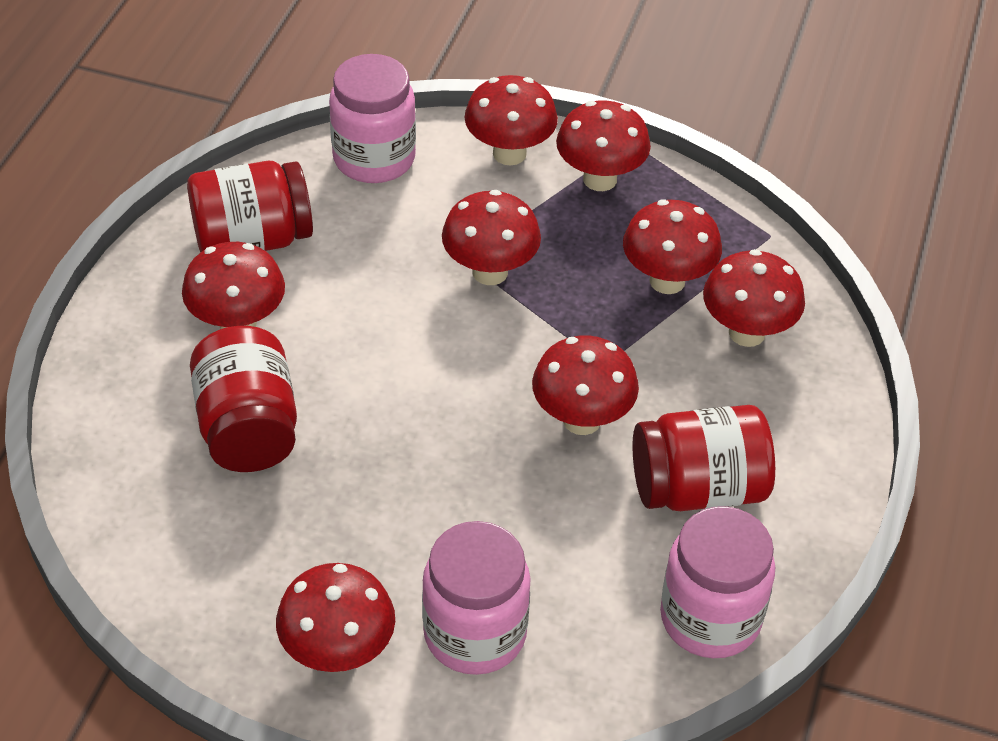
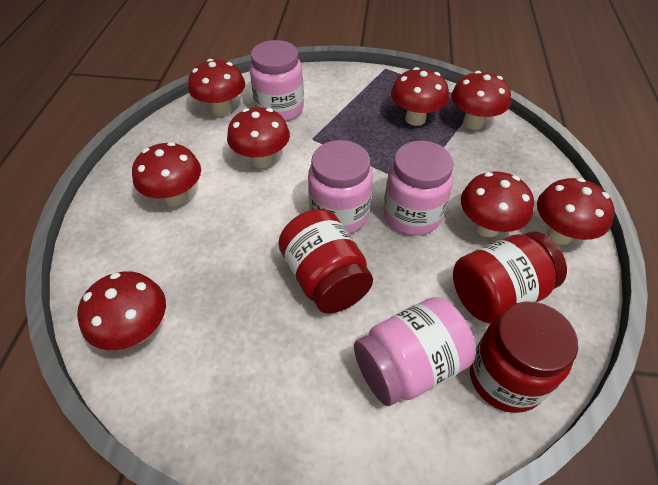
pink jar: [329,54,416,183] [422,521,531,675] [660,506,775,658] = 3 -> [250,40,304,122] [308,140,373,234] [354,297,476,406] [383,141,454,236] = 4

